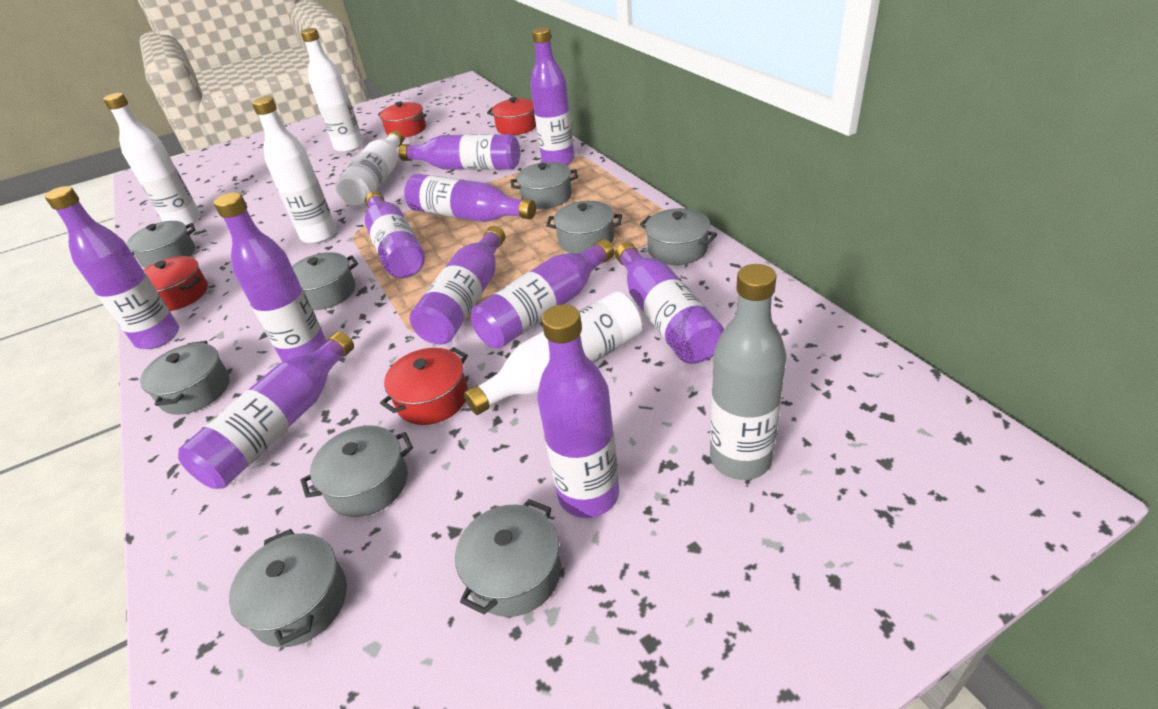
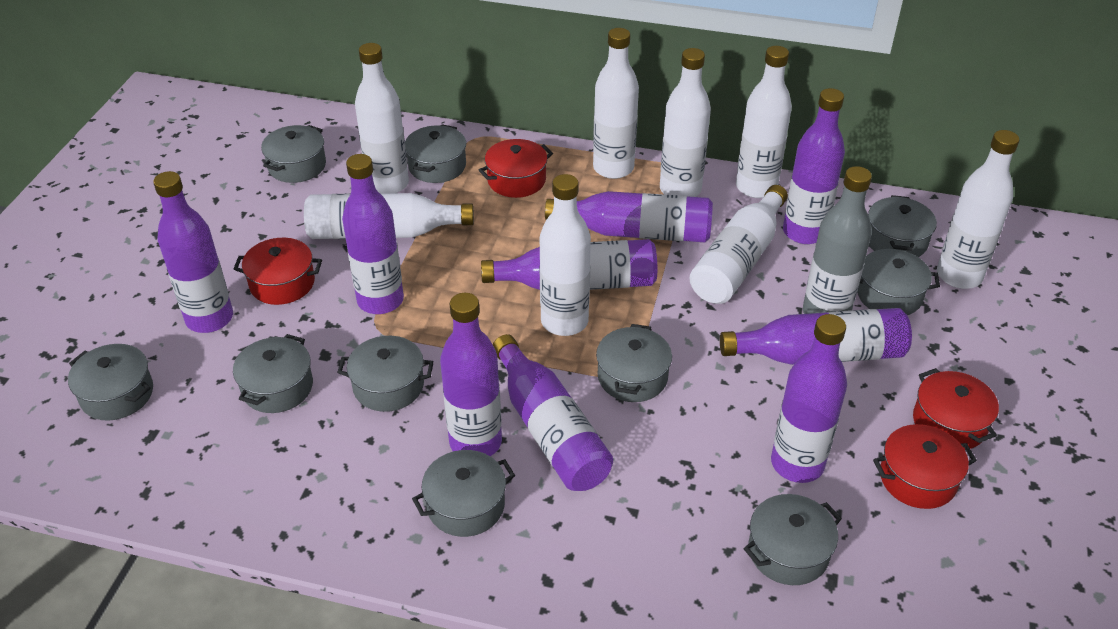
grey pot: [127,221,195,268] [140,341,229,415] [229,529,347,647] [292,252,358,310] [301,425,413,517] [455,499,561,617] [511,162,578,209] [546,201,622,253] [640,208,717,265] = 9 -> [68,344,153,421] [233,334,313,413] [261,125,326,183] [337,336,434,412] [405,124,466,183] [412,450,515,537] [596,324,672,402] [743,494,842,585] [857,249,940,315] [868,195,937,257] = 10
purple bottle: [45,186,179,349] [178,331,354,489] [214,192,327,362] [365,191,425,278] [398,134,520,170] [404,174,536,222] [409,226,505,344] [471,239,614,349] [530,27,575,166] [537,304,619,518] [615,242,724,364] = 11 -> [153,171,233,333] [342,154,404,314] [440,293,502,456] [481,239,657,290] [493,334,613,491] [545,191,713,242] [720,308,912,365] [771,314,847,483] [783,88,845,244] = 9
white bottle: [103,93,201,225] [252,96,337,244] [301,28,363,153] [335,130,404,207] [464,291,642,415] = 5 -> [304,193,474,239] [355,43,409,194] [540,174,591,336] [593,28,639,179] [660,48,711,197] [689,185,788,304] [736,46,792,198] [937,130,1019,289] = 8

